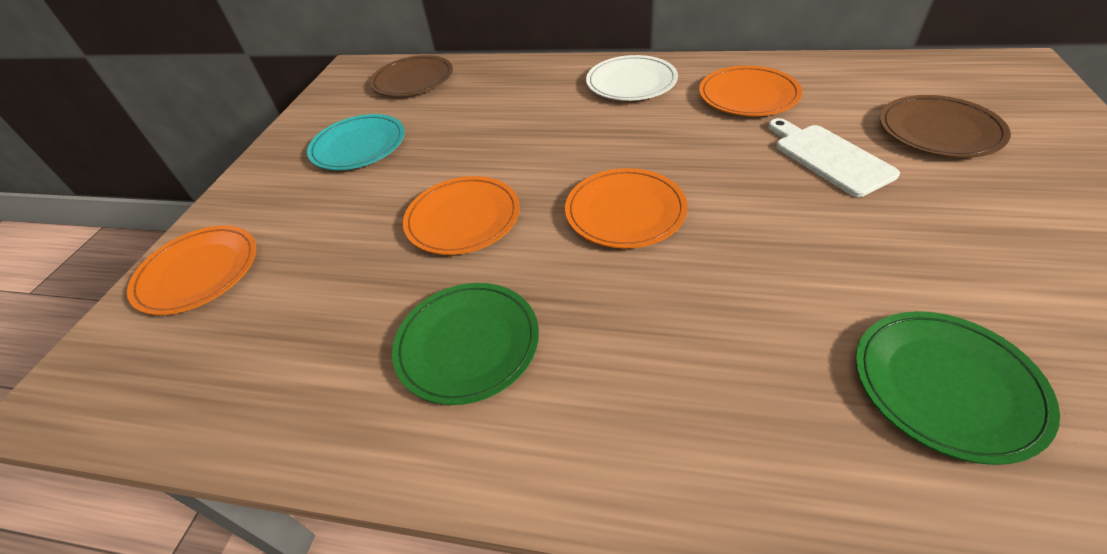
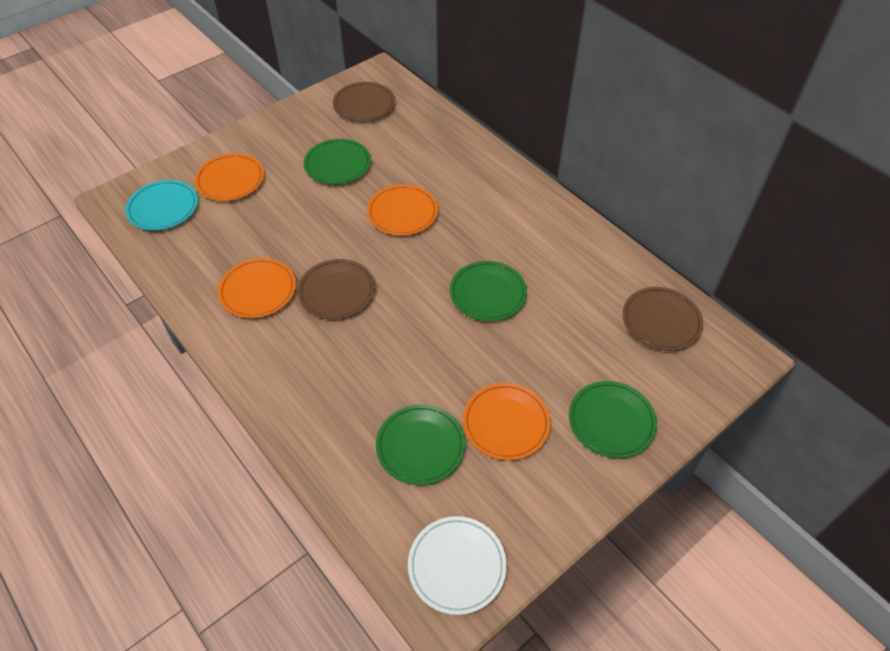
brown plate: [370,55,453,97] [880,95,1011,158] = 2 -> [297,259,375,319] [333,82,395,122] [623,287,703,351] = 3
green plate: [392,283,539,405] [856,311,1060,465] = 2 -> [304,139,371,185] [376,404,465,485] [450,261,527,321] [569,381,657,458] = 4
white cutting board: [768,118,900,197] = 1 -> none = 0

